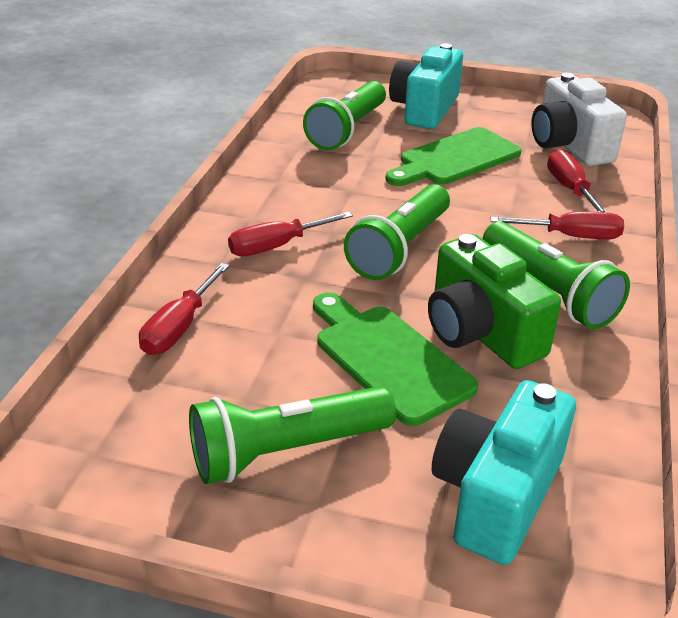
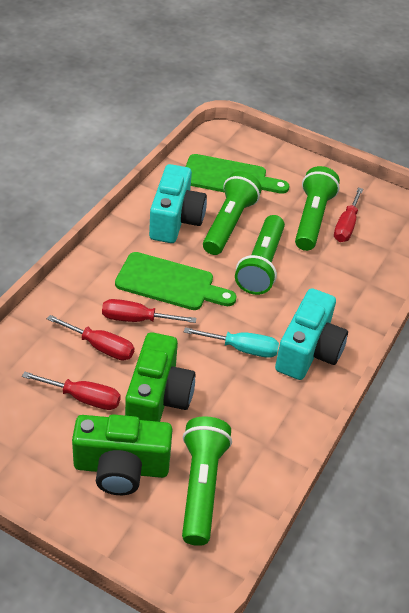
green camera: [428,234,561,369] = 1 -> [72,414,173,495] [125,332,195,422] = 2
turquoise screwdriver: none = 0 -> [184,327,279,358] = 1
white camera: [531,73,627,166] = 1 -> none = 0

